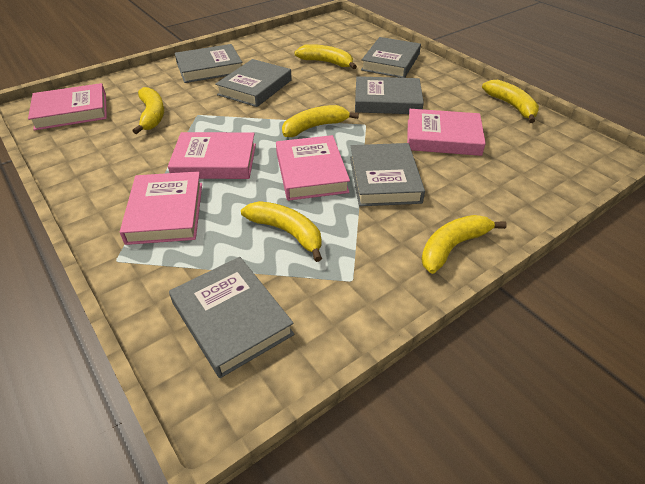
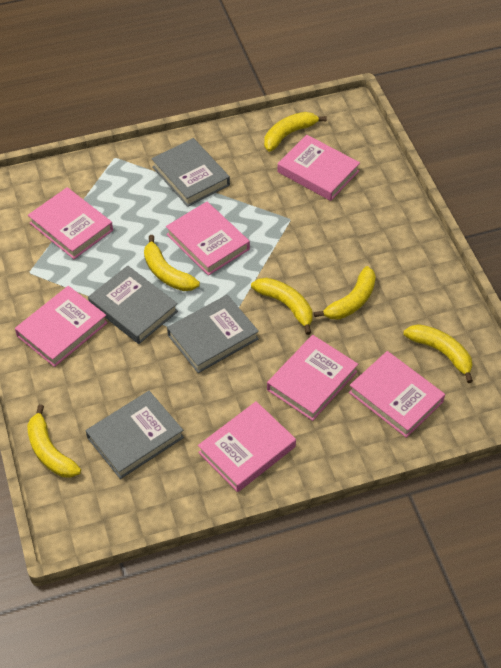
grey book: [169,257,294,378] [175,44,242,83] [215,59,292,107] [350,143,425,206] [355,76,424,114] [361,37,421,78] = 6 -> [86,391,184,479] [88,266,178,344] [152,138,230,207] [167,295,259,373] = 4
pink book: [28,83,107,131] [120,171,202,245] [168,132,256,179] [276,135,350,201] [407,109,486,156] = 5 -> [15,286,108,367] [28,187,113,259] [166,202,250,276] [198,401,296,492] [267,335,358,421] [277,135,360,201] [349,351,445,438] = 7

